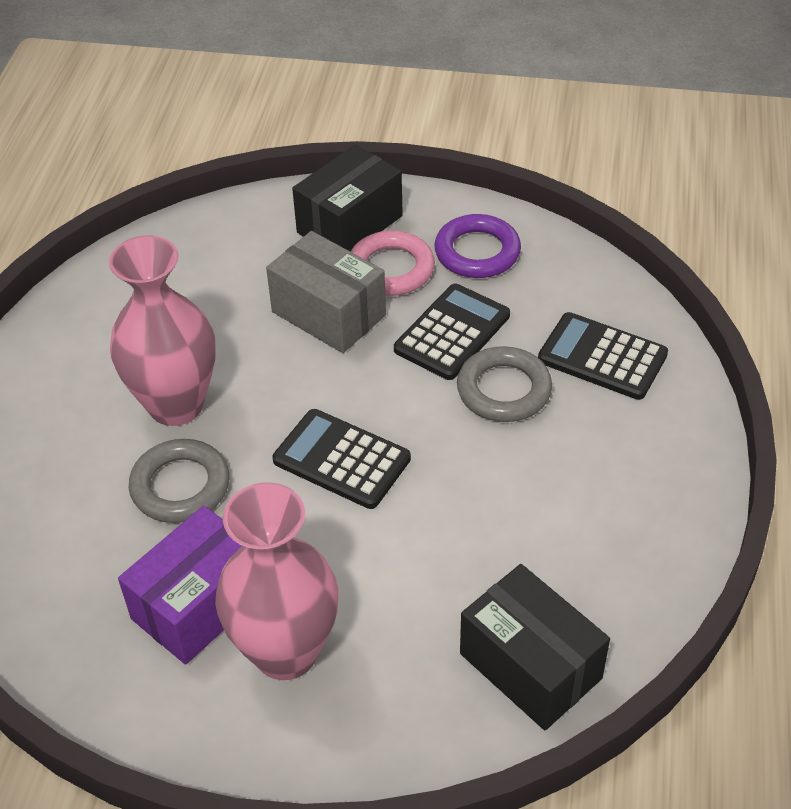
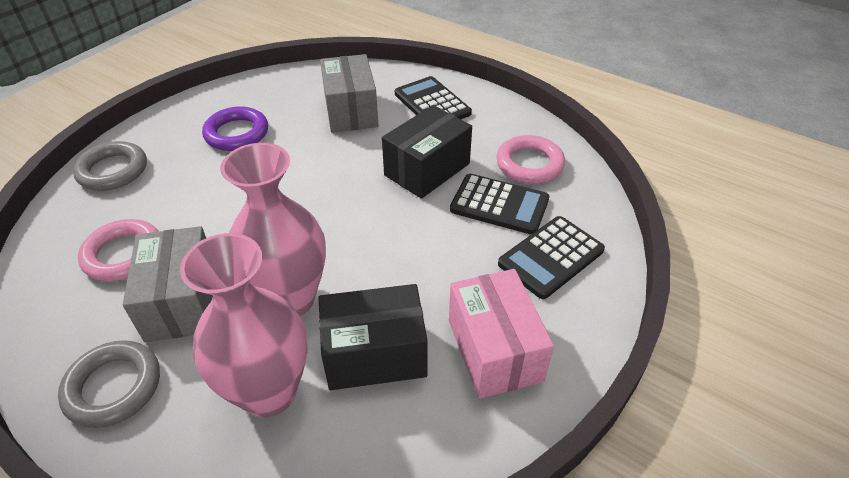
grey box: [266,231,386,353] = 1 -> [123,226,213,342] [320,54,379,133] = 2
pink box: none = 0 -> [449,269,554,399] = 1
pink ring: [351,230,435,296] = 1 -> [78,219,159,282] [496,135,565,184] = 2
purple box: [118,506,242,665] = 1 -> none = 0

